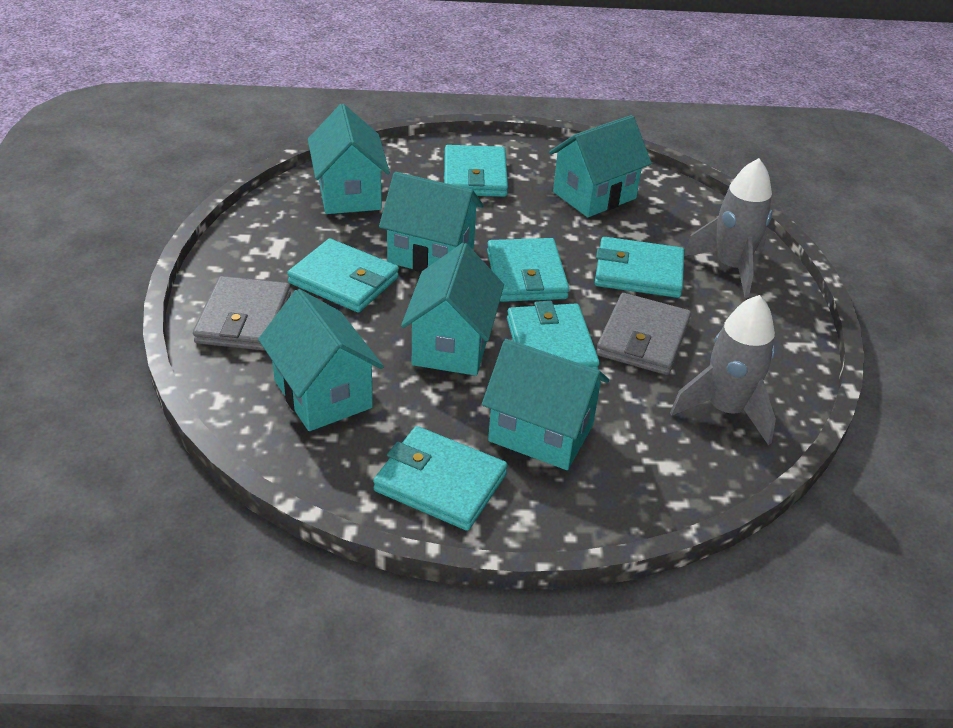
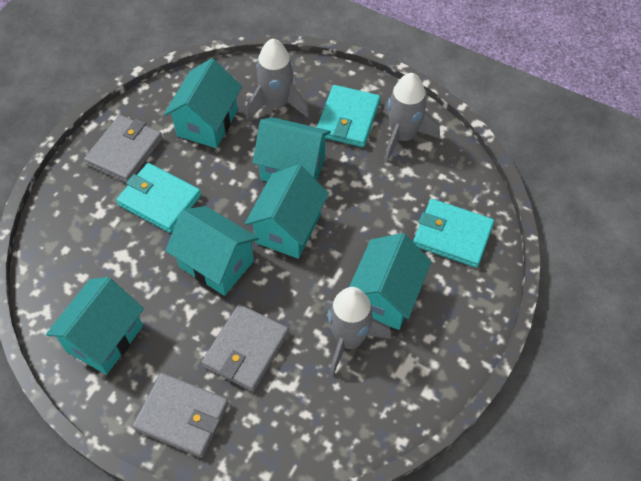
grey rocket: [670,295,776,445] [684,158,772,298] = 2 -> [246,38,310,120] [324,287,392,377] [383,73,440,163] = 3
grey wallet: [193,276,291,351] [596,293,691,375] = 2 -> [84,115,163,183] [132,373,229,458] [201,304,289,392] = 3
turquoise wallet: [287,238,399,313] [373,426,508,531] [444,145,508,197] [487,238,569,302] [507,301,600,370] [595,237,685,298] = 6 -> [116,163,201,233] [317,85,380,147] [413,199,494,268] = 3

